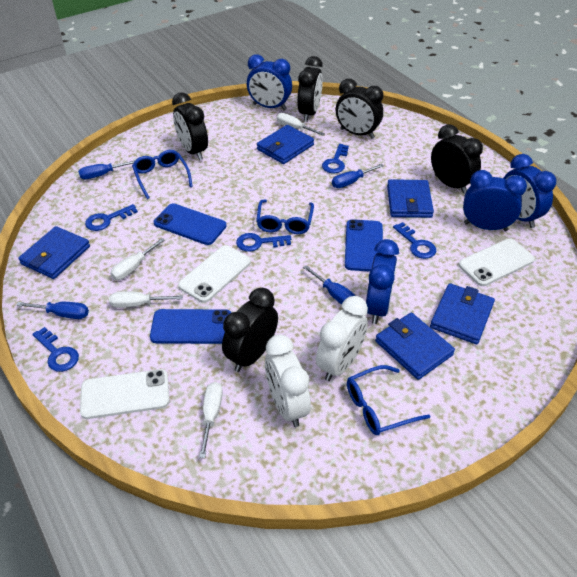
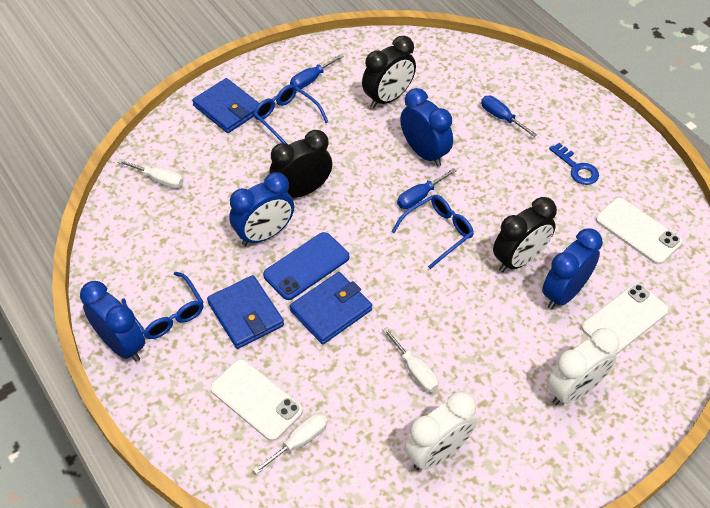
black clock: [172,92,208,160] [222,288,278,372] [297,56,323,122] [336,79,383,139] [431,124,483,194] = 5 -> [270,130,332,198] [362,36,416,108] [493,197,557,272] = 3
blue key: [32,327,79,372] [85,204,138,231] [236,233,291,252] [322,144,349,173] [393,222,436,259] = 5 -> [549,143,599,185] = 1
blue phone: [150,309,232,344] [154,203,227,245] [345,219,383,272] = 3 -> [263,232,349,300] = 1
blue screwdriver: [16,302,89,319] [78,160,135,179] [303,265,356,305] [332,164,384,188] = 4 -> [290,54,344,89] [397,168,457,209] [481,96,537,137] = 3
blue wallet: [18,226,90,279] [257,125,314,164] [375,313,455,380] [387,179,434,218] [430,283,495,344] = 5 -> [192,78,259,133] [207,275,284,349] [290,272,372,344] = 3
white screwdriver: [109,292,183,308] [110,238,165,280] [199,382,223,458] [277,113,325,136] = 4 -> [117,159,183,188] [253,413,327,474] [383,327,438,392] = 3

